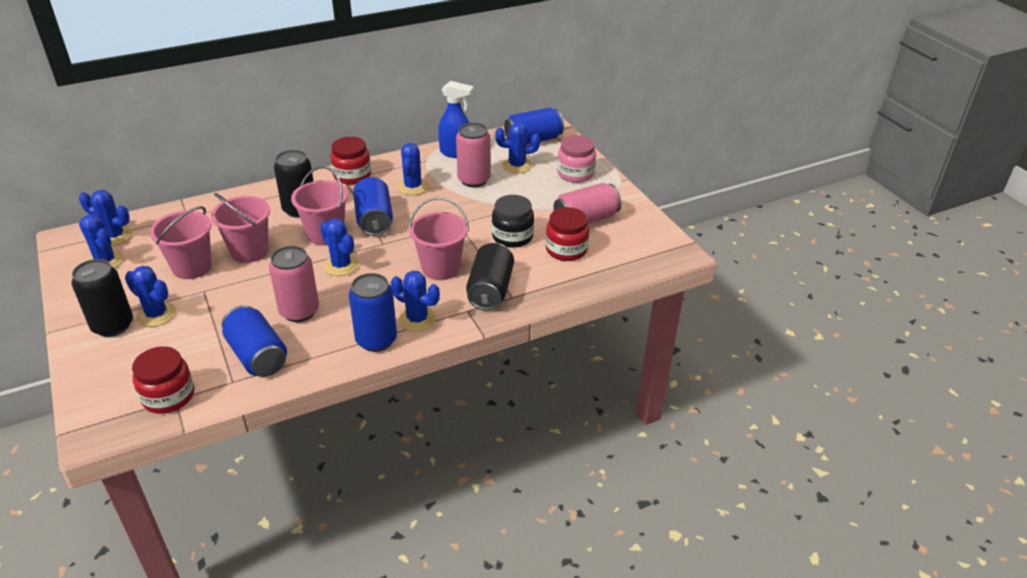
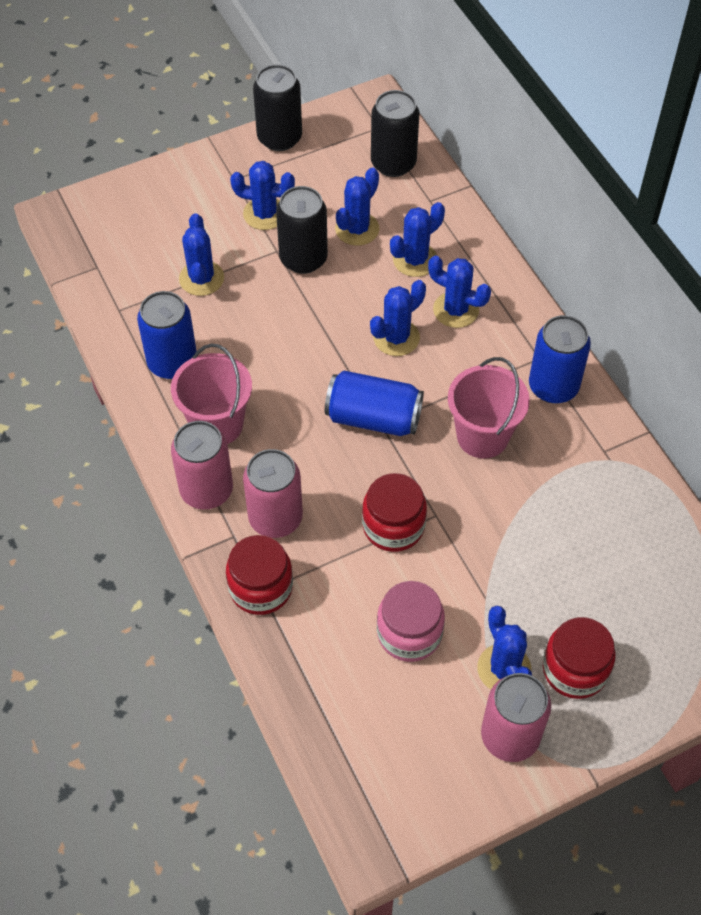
black jar: [492,195,534,248] = 1 -> none = 0
blue can: [222,305,287,377] [349,273,397,352] [353,177,393,236] [504,108,564,145] = 4 -> [137,291,197,379] [325,371,424,436] [529,315,591,403] = 3
blue spray bottle: [438,81,474,158] = 1 -> none = 0
pink bucket: [150,206,212,279] [211,193,270,263] [291,166,348,246] [409,197,469,280] = 4 -> [171,344,252,444] [448,357,530,459] = 2

